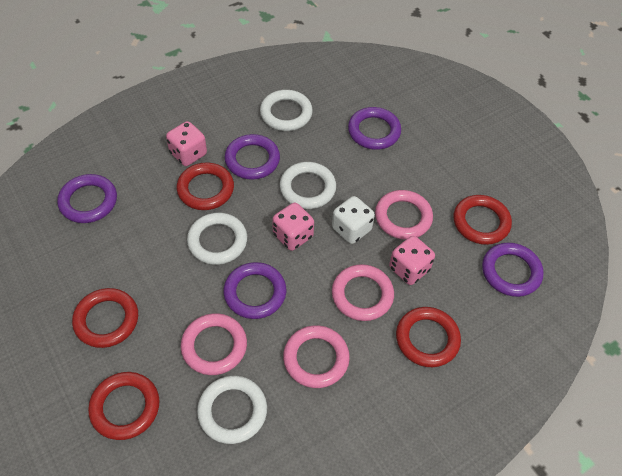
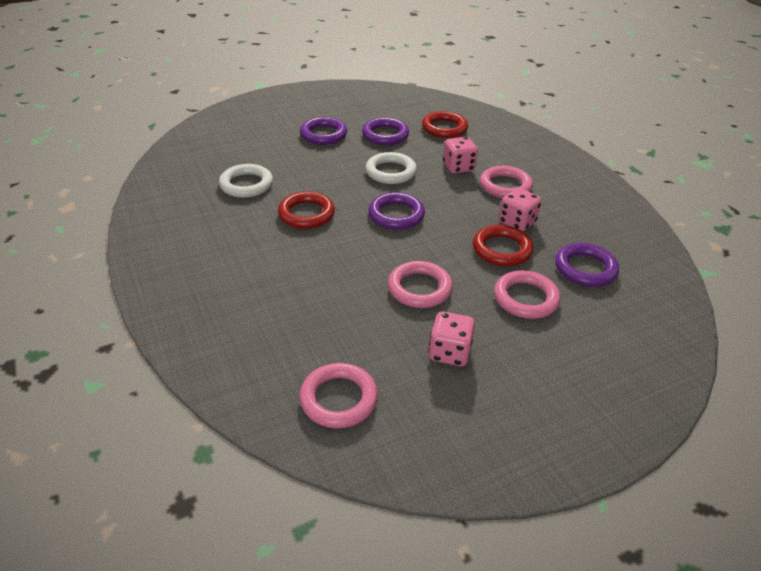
purple ring: [57,174,117,223] [223,262,286,319] [224,134,280,180] [348,107,401,150] [482,242,544,297] = 5 -> [300,117,347,145] [362,117,409,145] [369,192,425,230] [555,243,619,287] = 4
red ring: [72,288,138,348] [88,372,160,440] [177,162,234,210] [396,307,461,367] [453,195,512,245] = 5 -> [278,191,335,229] [422,111,468,138] [473,225,533,266] = 3
white dice: [332,196,375,244] = 1 -> none = 0
white ring: [187,213,247,265] [197,376,267,444] [260,90,313,131] [280,162,336,209] = 4 -> [219,164,273,198] [365,152,417,184] = 2

